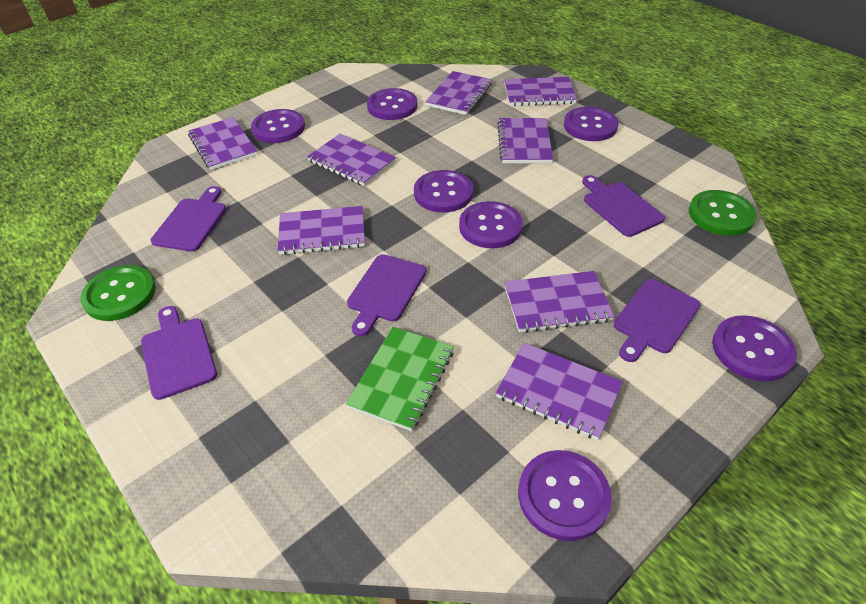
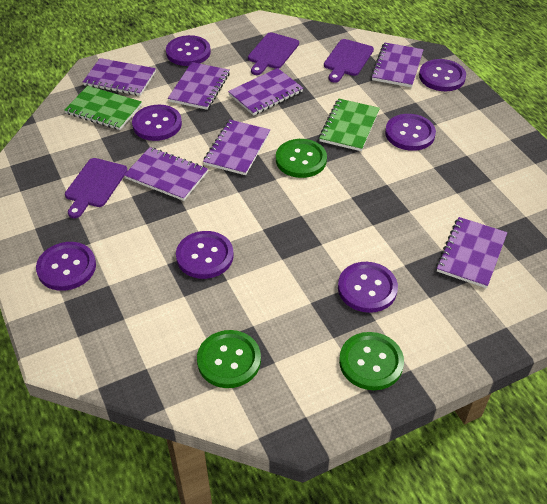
green button: [80,265,156,321] [689,190,757,236] = 2 -> [197,330,261,388] [276,139,327,178] [339,332,404,390] = 3
green notebook: [346,327,454,431] = 1 -> [64,86,142,130] [319,99,380,151] = 2
purple cutting board: [141,306,217,400] [151,186,226,251] [347,254,426,336] [582,175,665,237] [614,279,700,362] = 5 -> [65,158,128,218] [248,32,299,75] [324,39,374,83] = 3
purple notebook: [188,117,258,170] [278,206,365,255] [307,134,396,186] [425,71,492,115] [496,343,623,440] [497,118,553,163] [504,77,577,106] [504,271,615,333] = 8 -> [83,58,156,96] [124,147,208,201] [168,62,230,110] [203,120,270,175] [228,68,303,116] [371,43,424,87] [436,217,507,288] = 7

